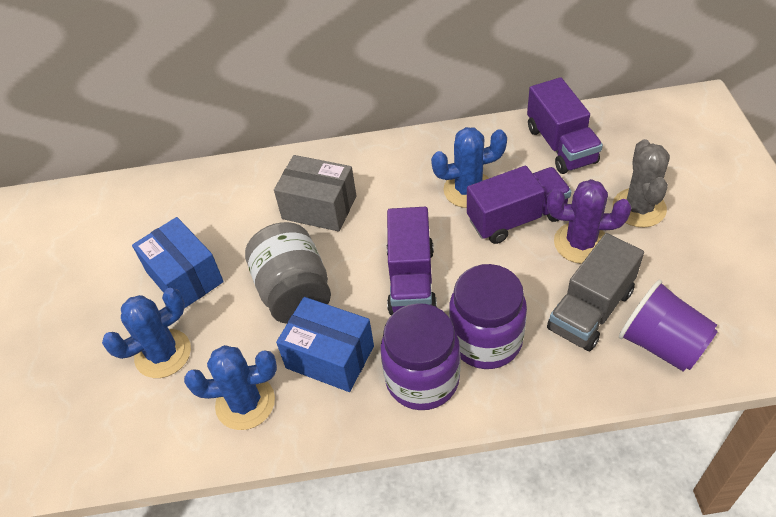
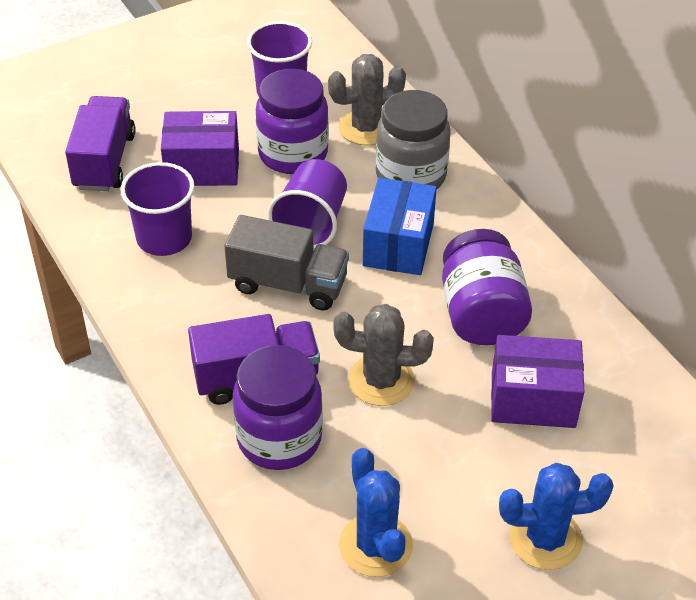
blue box: [132,217,224,309] [276,297,374,392] = 2 -> [362,178,437,275] = 1
blue cactus: [102,288,191,378] [184,345,277,430] [431,127,507,208] = 3 -> [339,448,413,577] [499,463,613,570] = 2
grey box: [274,155,356,232] = 1 -> none = 0
grey cactus: [613,139,670,227] = 1 -> [328,54,406,145] [333,304,434,406] = 2
purple box: none = 0 -> [161,111,239,186] [491,335,584,428] = 2
purple cactus: [547,179,631,264] = 1 -> none = 0
purple cup: [619,280,718,372] = 1 -> [120,162,195,256] [247,21,312,96] [268,159,347,249] = 3
purple jar: [381,303,460,410] [449,264,527,369] = 2 -> [233,345,323,470] [256,69,329,174] [442,229,532,345] = 3
purple truck: [387,207,437,315] [467,166,572,244] [527,77,603,174] = 3 -> [65,96,136,191] [188,314,320,405] = 2

